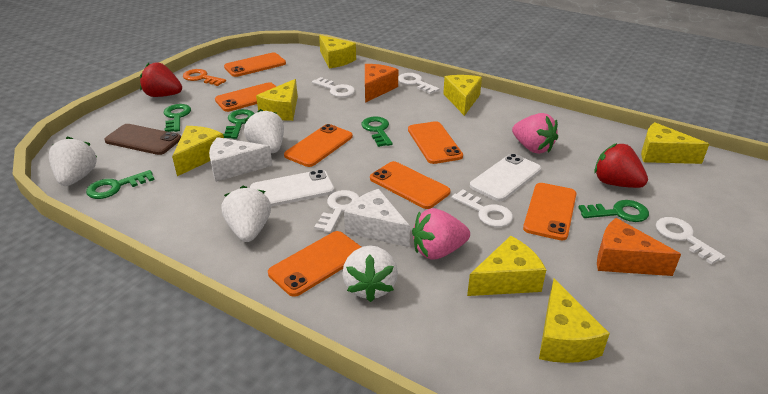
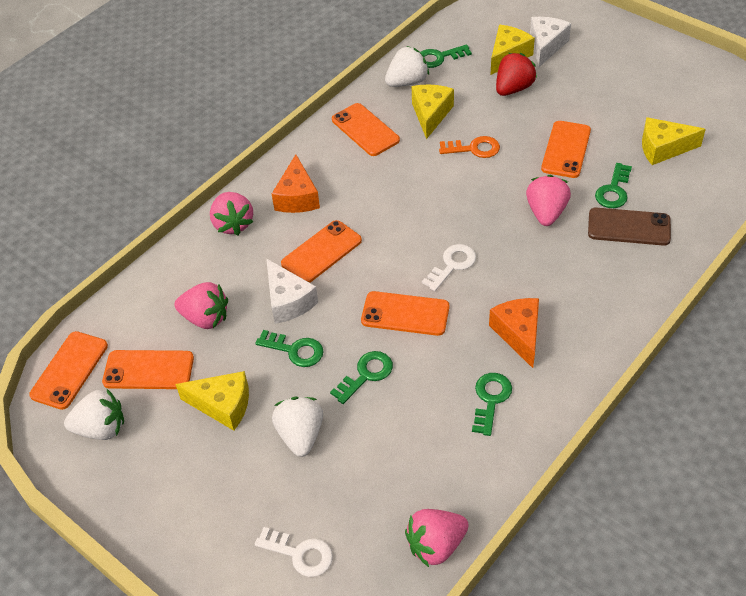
orange phone: [215,82,276,112] [224,52,286,77] [268,231,361,297] [284,124,353,167] [370,161,451,209] [408,121,463,164] [523,183,577,240] = 7 -> [29,331,108,410] [102,350,194,389] [281,220,362,283] [332,103,400,156] [361,291,449,336] [541,121,591,178] = 6
pink strawberry: [412,208,470,260] [512,113,558,154] = 2 -> [174,282,228,329] [210,192,253,236] [405,509,469,567] [526,175,571,226] = 4
red strawberry: [140,63,182,97] [594,143,648,188] = 2 -> [496,53,537,96] = 1
white key: [312,77,355,97] [314,190,359,233] [398,73,439,94] [452,189,513,227] [656,217,726,265] = 5 -> [255,527,333,577] [422,244,476,291] = 2
white phone: [250,169,334,207] [470,154,541,201] = 2 -> none = 0
white strawberry: [49,136,97,186] [222,186,271,242] [244,109,284,153] [342,245,398,302] = 4 -> [64,389,124,440] [272,397,323,457] [385,46,429,87] = 3
yellow cheese: [172,126,224,176] [256,79,298,121] [319,35,356,68] [443,75,482,116] [467,236,546,296] [539,279,610,363] [641,122,709,164] = 7 -> [175,371,249,431] [412,84,454,139] [491,25,535,75] [642,117,706,165] = 4

